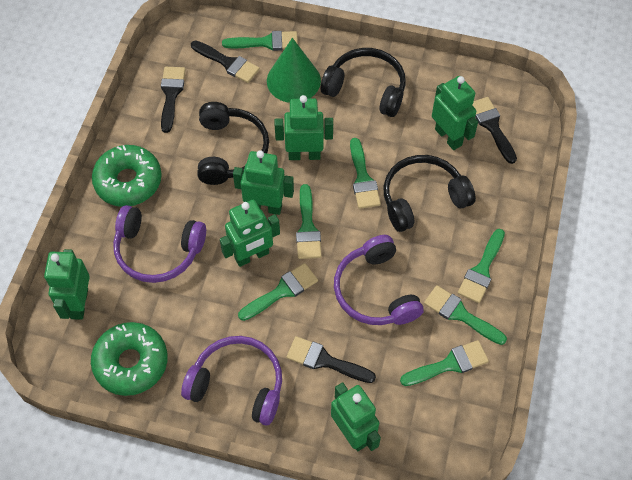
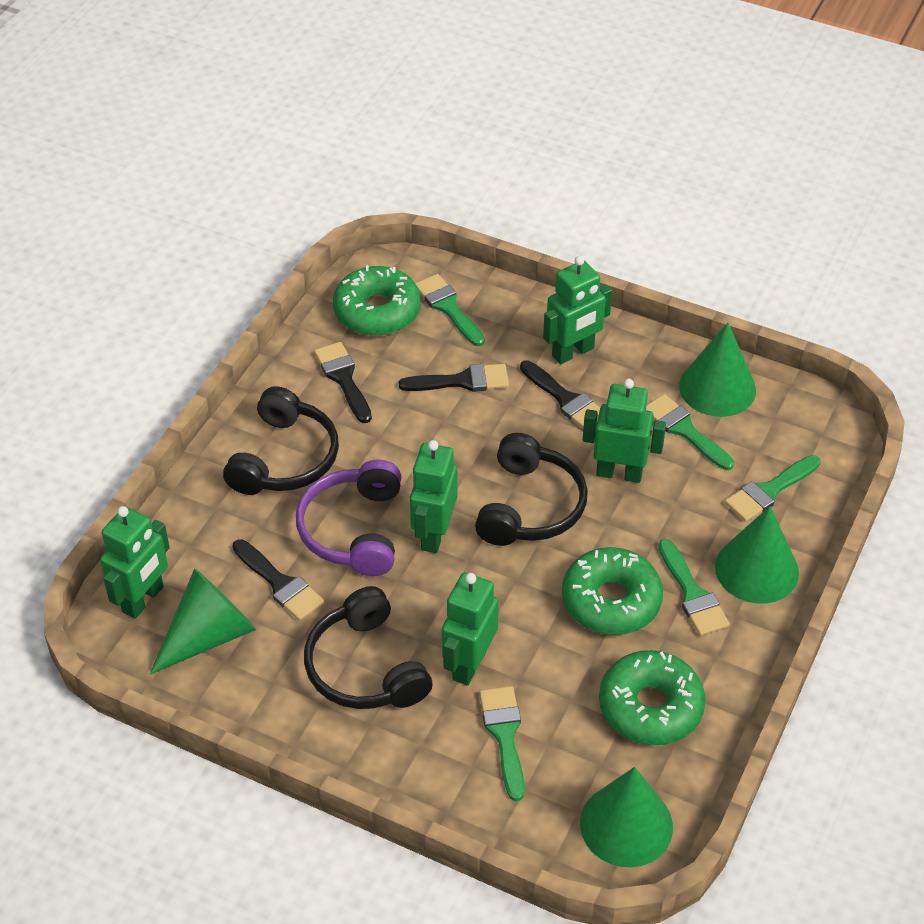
green brush: [222,31,298,51] [238,263,318,321] [296,184,322,259] [350,138,381,209] [400,340,489,386] [424,285,507,345] [458,229,505,303] = 7 -> [415,274,485,346] [479,686,525,801] [646,394,734,470] [658,539,730,636] [725,455,821,522] = 5
green cone: [267,38,321,103] = 1 -> [150,568,256,675] [580,767,673,867] [679,323,756,417] [715,506,799,604] = 4
green donut: [91,322,168,396] [92,145,162,207] = 2 -> [333,265,421,336] [562,547,663,635] [599,650,705,745] = 3
green robot: [44,249,90,320] [220,200,280,267] [233,150,294,215] [275,95,333,160] [331,382,381,451] [432,76,478,150] = 6 -> [100,506,170,619] [410,440,457,553] [442,572,499,685] [543,256,612,364] [583,378,666,483] = 5
purple headphones: [113,205,206,283] [181,336,282,426] [334,235,424,325] = 3 -> [296,459,401,576] = 1

